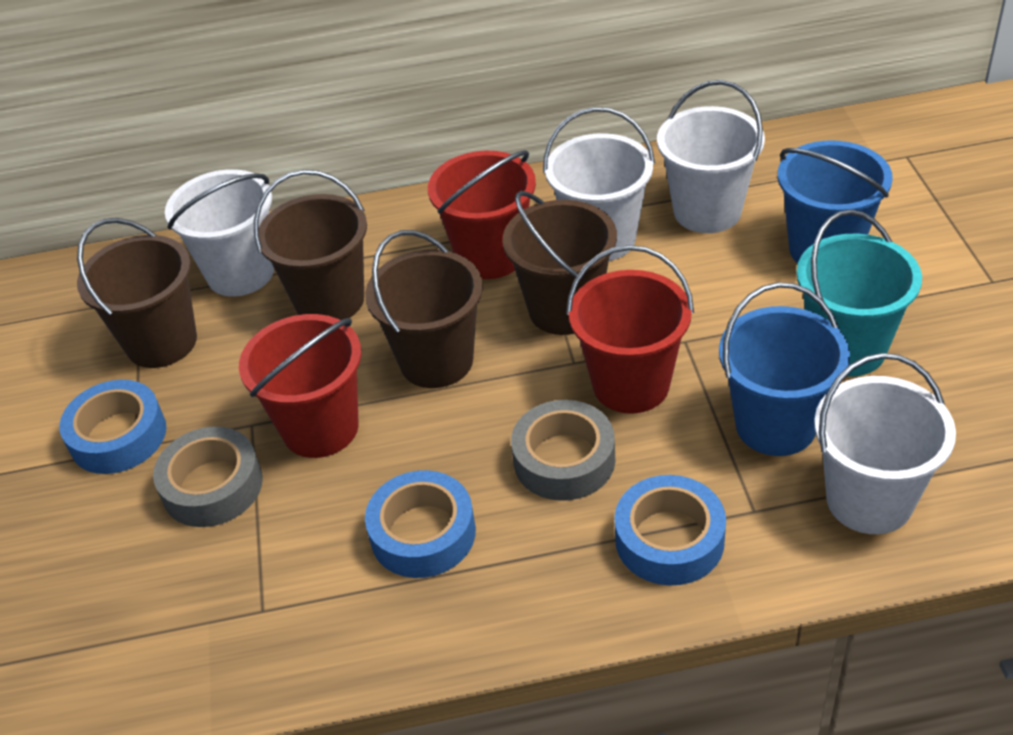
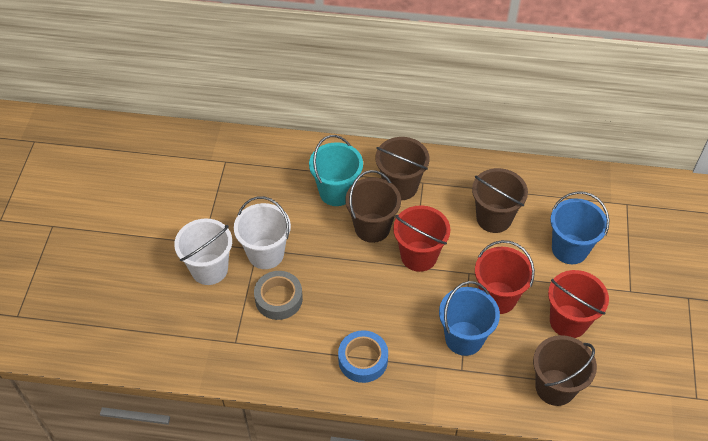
blue tape: [59,380,166,474] [365,470,476,578] [615,475,726,586] = 3 -> [338,330,388,383] = 1
grey tape: [153,427,263,527] [511,400,615,501] = 2 -> [254,271,303,320] = 1
white bucket: [165,169,274,297] [543,107,655,261] [657,80,765,233] [814,353,956,534] = 4 -> [174,219,232,285] [234,196,291,269] = 2

